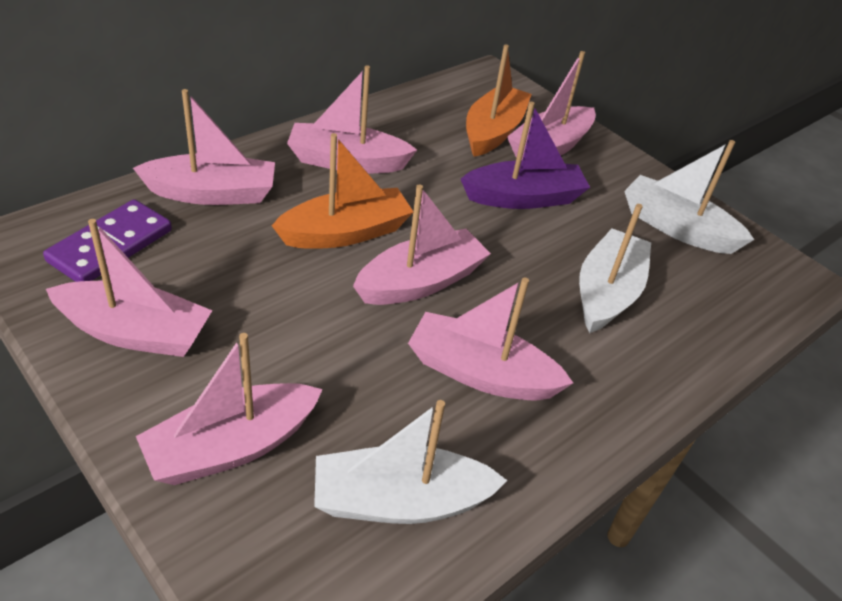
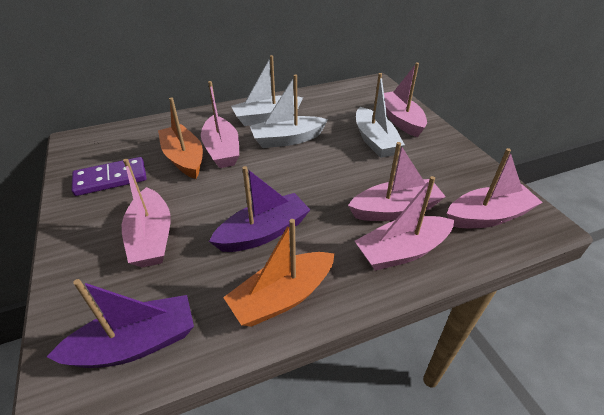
pink boat: [46,219,213,357] [133,89,275,205] [136,333,323,485] [287,65,417,173] [353,185,491,305] [408,277,573,401] [507,51,596,160] = 7 -> [122,159,171,267] [201,81,239,168] [348,142,446,221] [355,176,454,271] [384,63,427,137] [447,148,543,228] = 6
purple boat: [461,102,590,209] = 1 -> [47,279,194,368] [209,166,311,252] = 2

